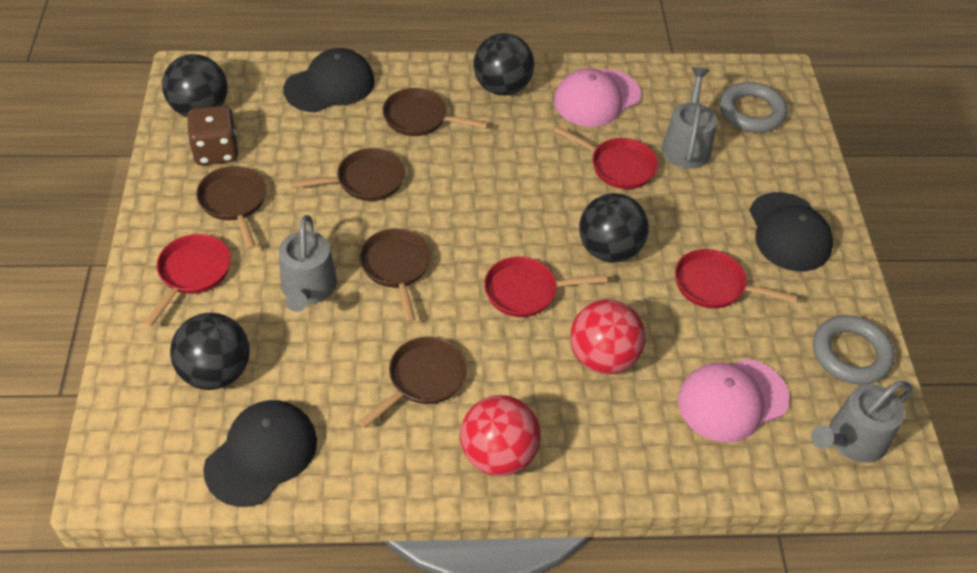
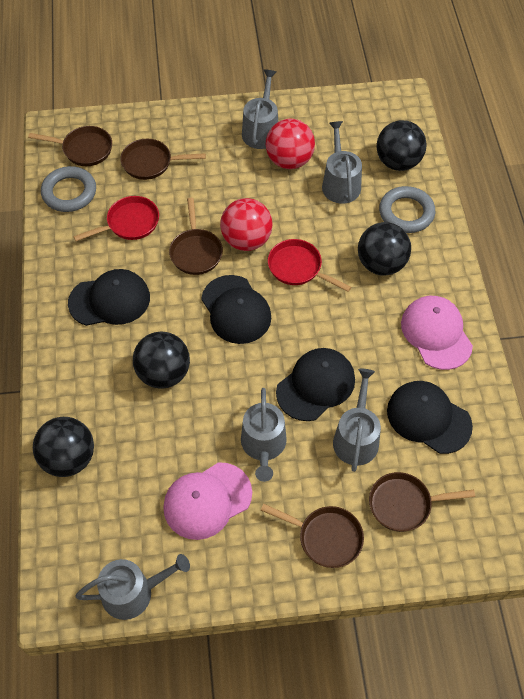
black cap: [203,400,317,507] [283,48,375,112] [749,192,833,271] = 3 -> [68,269,150,326] [201,275,271,344] [276,348,355,421] [387,381,473,454] = 4
brown dice: [187,105,238,165] = 1 -> none = 0
grey watering can: [279,215,337,312] [662,67,717,169] [811,381,913,463] = 3 -> [75,554,190,620] [241,388,287,482] [242,69,278,149] [322,121,362,204] [333,369,381,472] = 5
red pan: [144,234,231,327] [484,257,607,317] [554,126,658,189] [675,249,797,309] = 4 -> [73,196,159,241] [268,239,351,292] = 2

